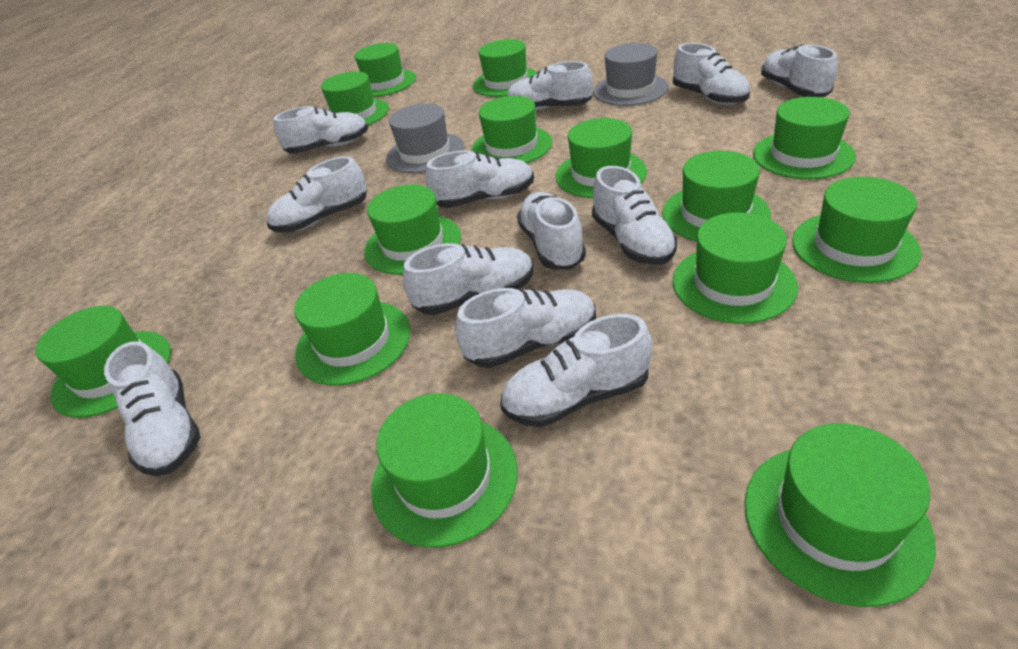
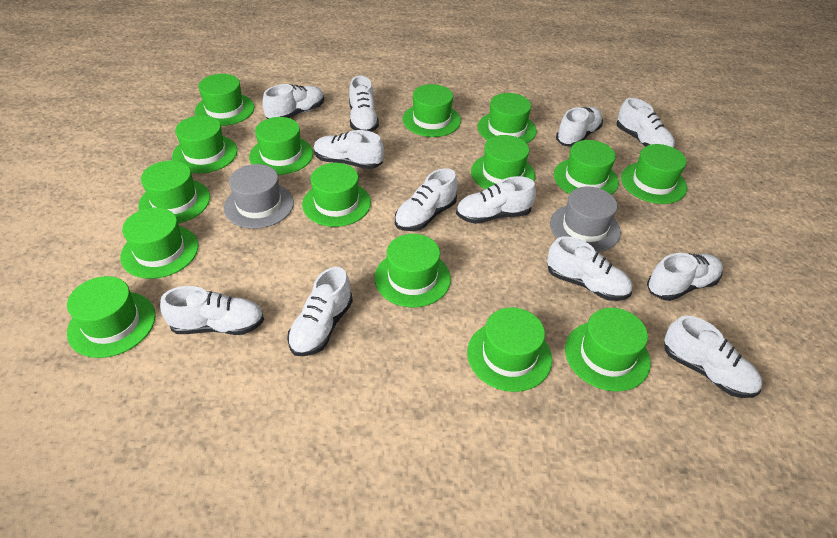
green hat: [36,306,171,418] [294,273,410,386] [321,71,389,125] [354,43,416,97] [364,184,461,275] [371,393,518,548] [471,96,552,163] [473,39,537,97] [556,118,647,198] [662,151,771,242] [673,212,798,324] [745,423,936,607] [753,97,856,179] [792,177,921,283] = 14 -> [67,276,156,358] [120,208,198,279] [138,160,210,224] [172,115,237,173] [195,74,254,126] [249,117,313,175] [302,163,371,227] [374,234,451,307] [403,84,461,137] [467,307,552,392] [471,135,535,189] [478,93,537,143] [554,140,619,195] [565,308,651,392] [621,144,687,204] = 15

